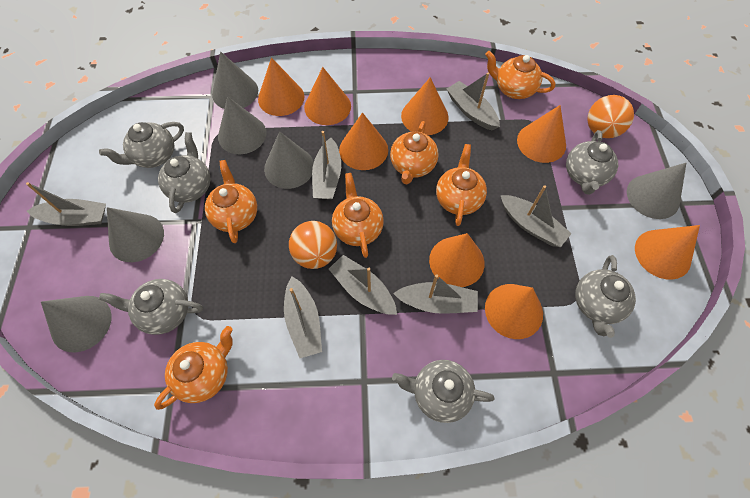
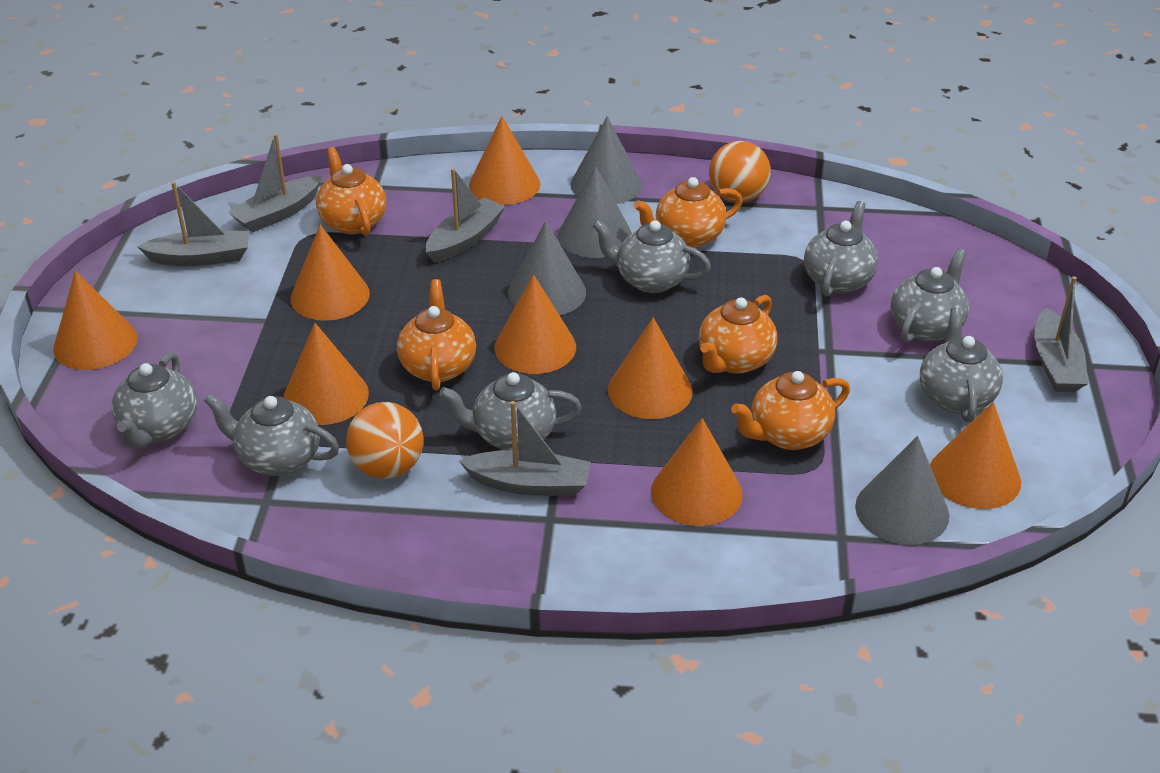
grey boat: [26,182,106,226] [284,277,322,358] [312,131,341,199] [329,255,397,315] [393,274,478,314] [447,72,500,130] [501,185,572,247] = 7 -> [137,182,249,266] [228,134,322,232] [426,168,506,263] [459,401,591,496] [1034,277,1088,392] = 5
grey cone: [41,296,111,352] [107,207,164,262] [212,52,258,109] [218,96,267,154] [264,131,314,189] [627,163,686,219] = 6 -> [508,221,586,315] [558,166,632,258] [571,116,642,204] [855,436,949,545] = 4
grey teapot: [99,122,184,168] [99,279,203,335] [158,132,210,213] [392,360,494,423] [566,130,618,195] [575,255,636,338] = 6 -> [112,352,197,449] [204,393,339,476] [439,372,581,450] [592,220,711,293] [804,201,878,296] [891,249,969,342] [920,307,1003,422] = 7
orange teapot: [154,326,233,410] [205,160,257,243] [332,173,384,258] [390,121,439,184] [436,144,487,226] [485,51,556,99] = 6 -> [316,147,386,236] [397,279,476,390] [634,177,743,248] [699,295,777,374] [731,371,850,450] = 5

